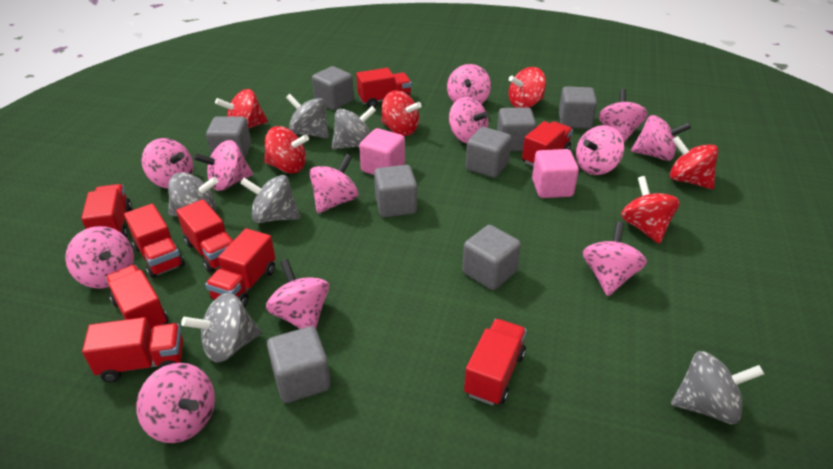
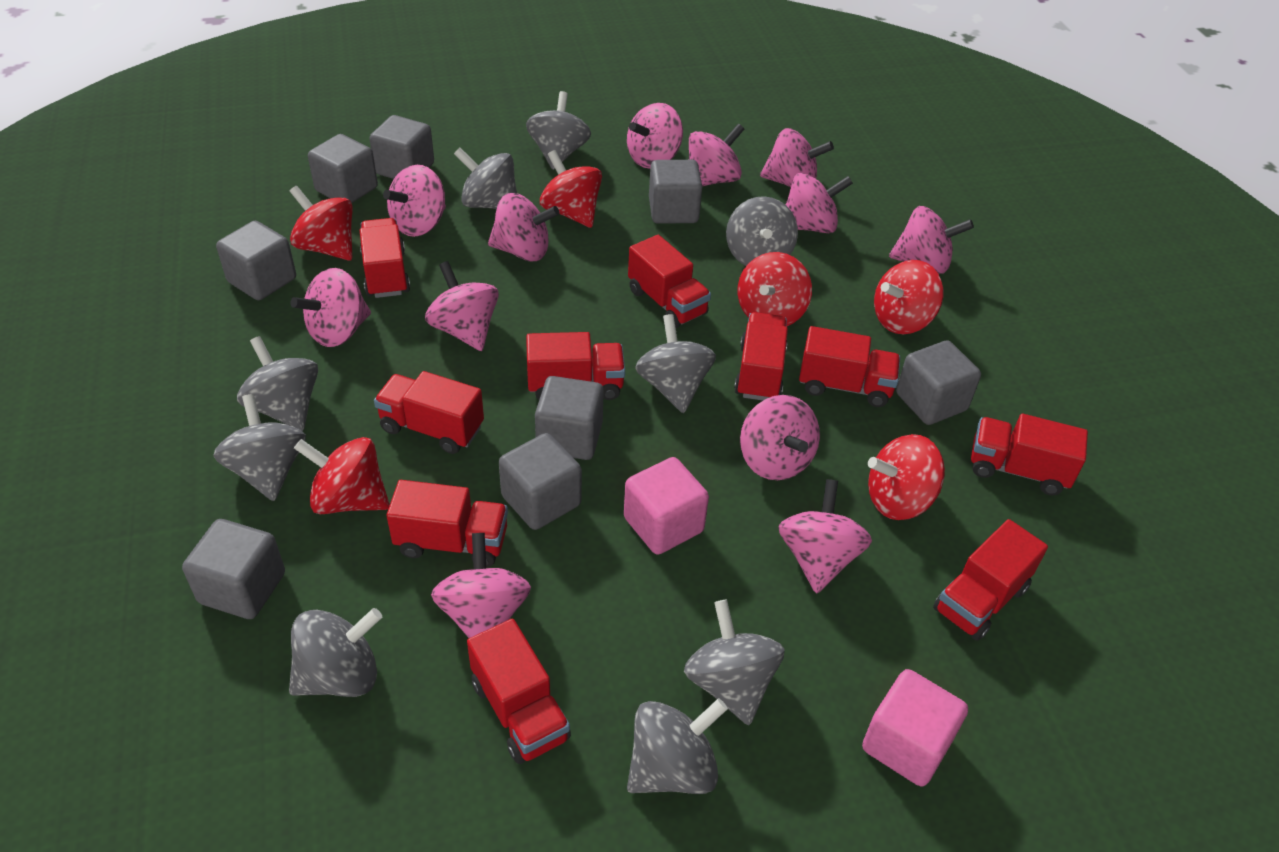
grey spinning top: [168,172,218,217] [181,292,262,362] [240,175,300,223] [286,94,329,138] [332,106,376,149] [671,351,764,424] = 6 -> [214,394,306,501] [237,336,318,431] [289,608,382,697] [454,148,517,209] [526,91,591,170] [627,698,728,794] [635,314,716,413] [684,599,785,725] [726,196,798,266] = 9
red truck: [81,184,132,238] [82,317,183,382] [105,265,168,331] [124,203,185,278] [176,199,233,273] [205,228,275,307] [356,68,412,108] [464,319,527,406] [522,121,573,167] = 9 -> [360,218,410,298] [374,371,484,454] [387,480,508,567] [467,619,571,764] [526,332,625,400] [628,235,711,328] [734,312,788,400] [799,326,900,407] [933,519,1048,641] [971,414,1088,496] = 10

